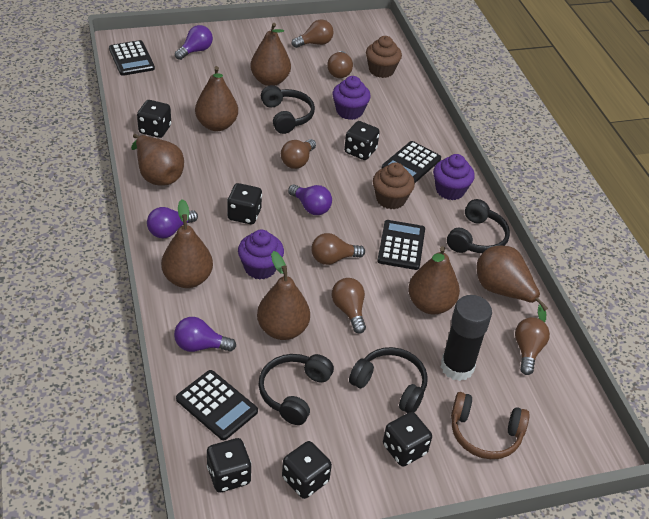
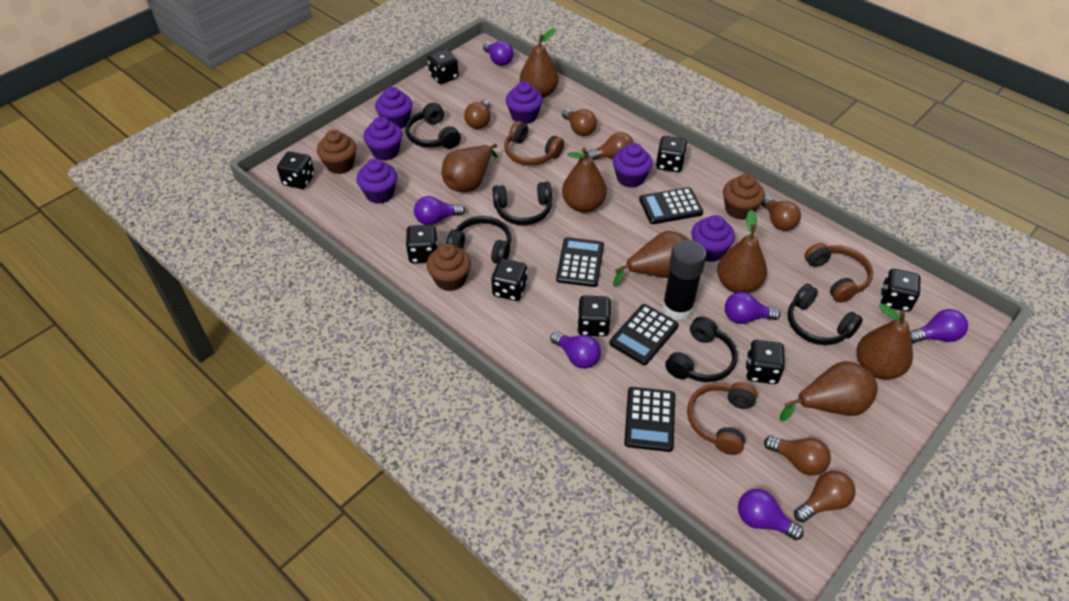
black dice: [137,100,171,138] [207,438,252,492] [227,183,262,224] [282,441,332,499] [344,121,380,160] [383,412,432,466] = 6 -> [277,151,315,189] [406,225,438,263] [428,49,459,84] [491,259,527,301] [577,295,611,337] [656,136,687,172] [746,340,785,384] [881,269,921,312] = 8
black headphones: [259,354,334,425] [261,85,315,134] [349,347,428,413] [447,199,510,253] = 4 -> [406,103,461,149] [446,216,511,264] [493,182,552,225] [665,316,737,382] [788,284,863,345] = 5
brown cupcake: [366,36,402,78] [373,162,415,209] = 2 -> [317,130,357,174] [426,244,471,291] [723,174,765,220] = 3
brown headphones: [451,392,530,459] = 1 -> [504,121,564,165] [687,382,757,455] [804,243,873,303] = 3
purple cupcake: [238,230,284,280] [332,76,371,120] [433,154,475,200] = 3 -> [356,158,397,204] [363,116,402,161] [375,87,413,129] [506,81,543,124] [613,143,653,188] [691,215,735,262] = 6
purple light bulb: [147,207,198,238] [174,317,236,352] [175,25,213,60] [288,184,332,215] = 4 -> [414,196,465,225] [483,41,514,66] [550,332,601,369] [725,292,780,324] [738,489,804,540] [909,309,968,343] = 6

